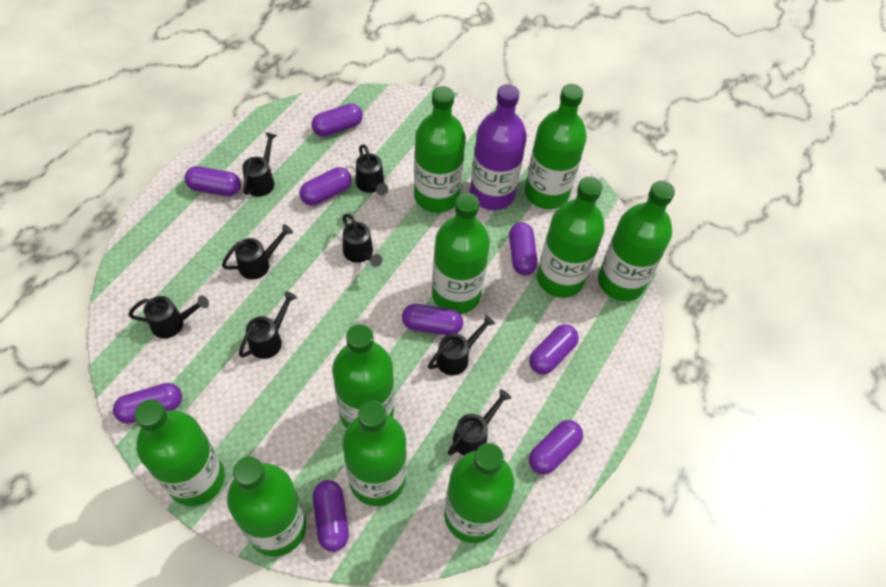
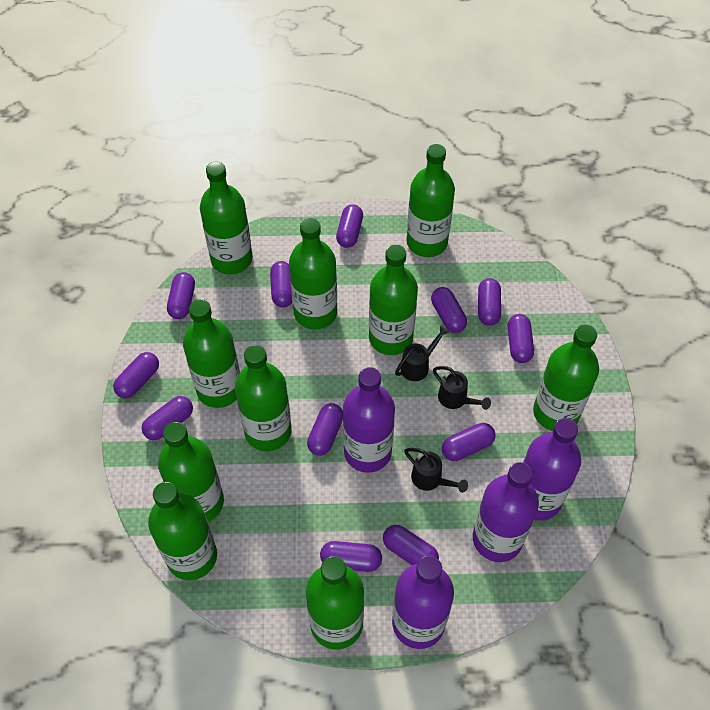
black watering can: [128,295,209,338] [222,224,293,279] [239,291,297,359] [242,132,277,196] [342,214,383,267] [356,144,388,196] [428,315,495,375] [448,389,511,456] = 8 -> [395,325,450,381] [404,448,468,493] [433,366,491,410] = 3
purple bottle: [470,84,527,210] = 1 -> [343,367,395,473] [392,556,454,649] [473,462,539,562] [523,418,581,521] = 4
purple capsule: [113,383,182,424] [184,166,241,196] [299,167,352,206] [311,104,363,137] [313,480,349,552] [402,304,463,335] [509,222,538,275] [529,324,579,374] [529,420,583,475] = 9 -> [113,352,159,398] [142,396,193,440] [167,272,195,319] [270,261,292,307] [307,403,343,456] [320,541,382,572] [336,204,363,248] [383,525,439,565] [431,287,467,333] [442,423,496,461] [478,278,501,326] [508,314,534,363] = 12

